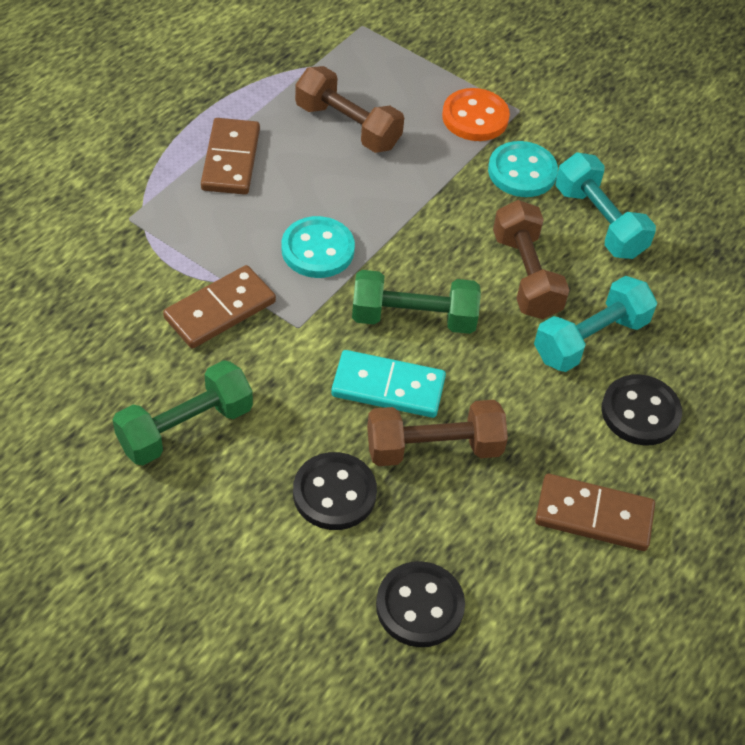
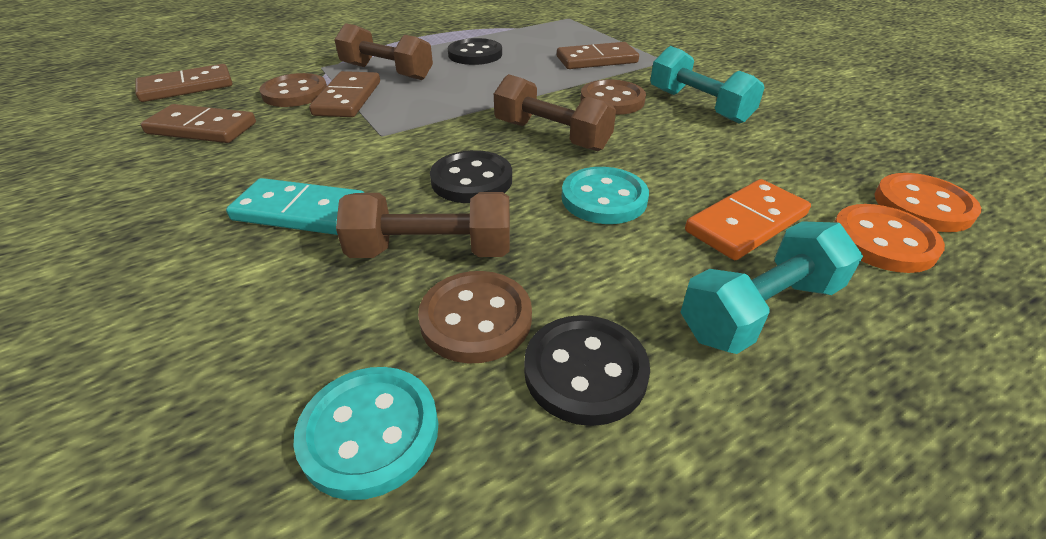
brown button: none = 0 -> [259,73,327,107] [418,271,532,364] [580,79,646,115] = 3
brown domino: [163,265,276,349] [201,118,260,195] [535,474,655,551] = 3 -> [135,64,232,102] [141,104,256,143] [309,71,380,117] [557,42,639,69] = 4
green dumbbell: [113,360,253,465] [352,270,481,334] = 2 -> none = 0
orange button: [442,88,510,141] = 1 -> [834,204,945,273] [874,173,981,232] = 2
orange domino: none = 0 -> [685,179,811,260] = 1

